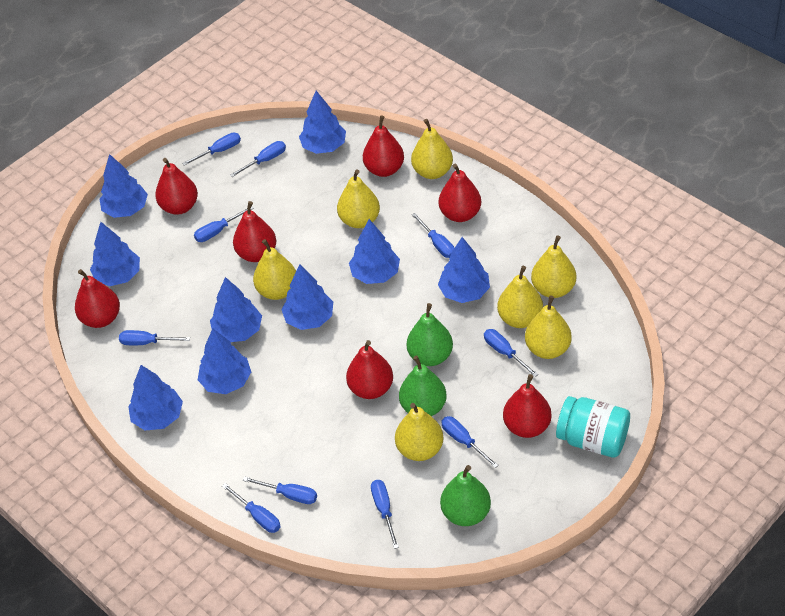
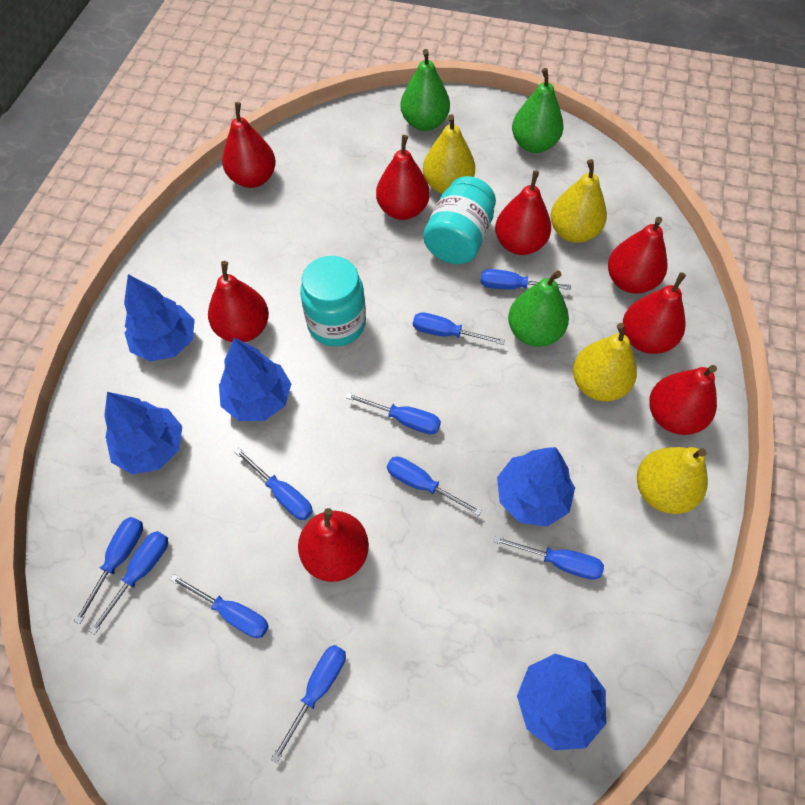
blue tree: [90,222,140,286] [99,154,148,218] [128,365,183,430] [198,328,251,394] [210,277,262,342] [281,264,333,330] [299,91,346,154] [349,219,400,284] [438,237,490,303] = 9 -> [104,392,182,475] [124,274,195,362] [219,338,291,421] [497,447,575,527] [517,654,606,750] = 5
red pear: [75,269,120,328] [155,158,198,215] [233,201,276,262] [346,340,393,399] [363,115,404,177] [439,163,481,222] [503,374,552,438] = 7 -> [208,261,269,342] [222,102,276,188] [298,508,369,582] [376,135,430,220] [495,171,551,255] [608,217,668,294] [623,272,686,354] [649,365,717,435] = 8
turquoise jar: [556,396,630,458] = 1 -> [300,256,366,346] [423,176,496,264] = 2
yellow pear: [253,239,296,300] [337,169,380,228] [395,403,444,461] [411,119,453,179] [497,266,543,328] [525,295,572,359] [531,235,576,298] = 7 -> [423,114,475,194] [551,159,607,243] [573,323,637,401] [637,447,708,514] = 4

